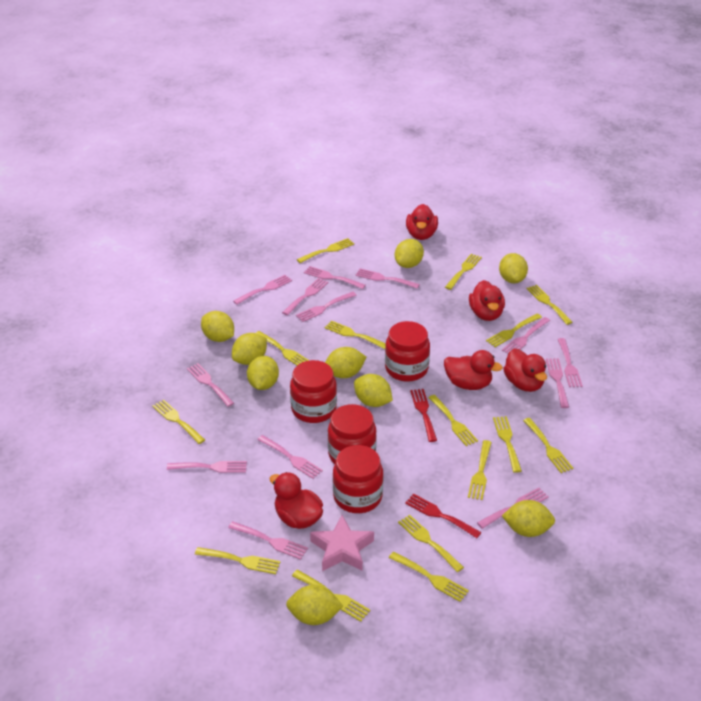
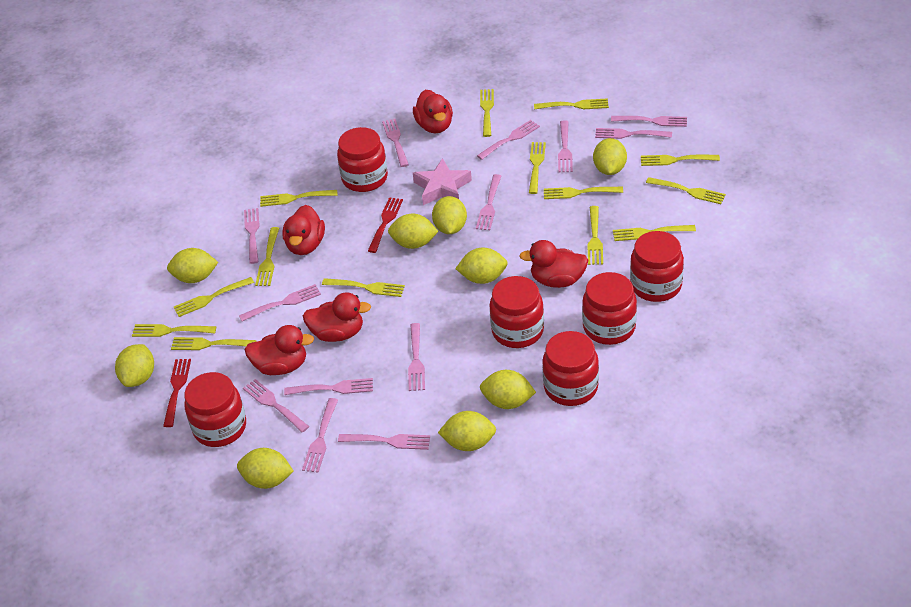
red jar: [290,360,337,423] [328,404,377,464] [333,445,383,513] [385,321,430,382] = 4 -> [184,372,246,447] [337,127,388,192] [489,276,544,348] [542,331,599,406] [582,272,637,345] [630,231,684,302] = 6
yellow fork: [152,400,205,444] [195,547,280,574] [256,331,310,365] [292,570,370,622] [297,238,354,263] [325,321,386,349] [389,551,469,602] [398,515,464,572] [428,395,478,446] [445,254,482,290] [468,440,492,500] [486,313,542,347] [493,416,522,473] [523,418,573,473] [526,285,573,325] = 15 -> [132,324,216,337] [171,337,256,350] [174,277,254,317] [255,227,279,286] [260,190,337,207] [322,278,405,297] [480,89,494,137] [529,142,546,194] [534,98,609,110] [544,187,623,199] [587,206,603,265] [613,225,696,241] [641,155,720,166] [646,177,726,204] = 14

